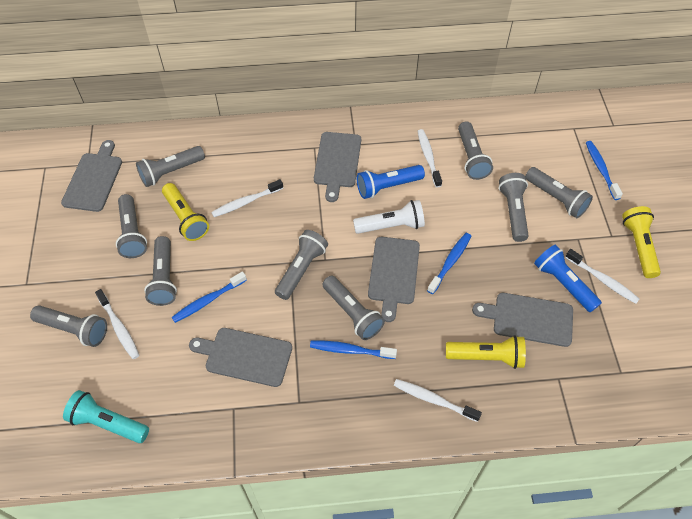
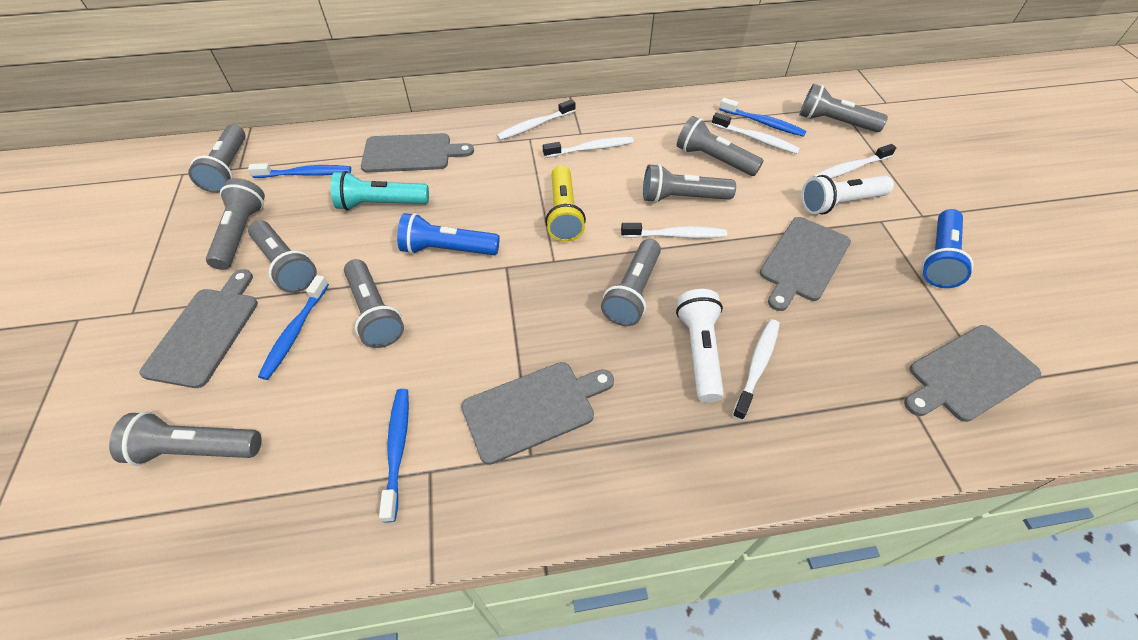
white flashlight: [353,200,425,234] = 1 -> [676,289,724,403] [801,175,894,214] = 2
white toothbrush: [95,289,139,359] [211,179,283,217] [394,379,482,422] [418,129,442,188] [565,249,640,304] = 5 -> [496,99,576,140] [543,137,634,158] [621,223,727,238] [712,112,800,154] [732,319,780,421] [813,144,896,179] = 6
yellow flashlight: [162,183,209,241] [446,335,526,369] [622,206,661,278] = 3 -> [545,166,586,242] = 1

